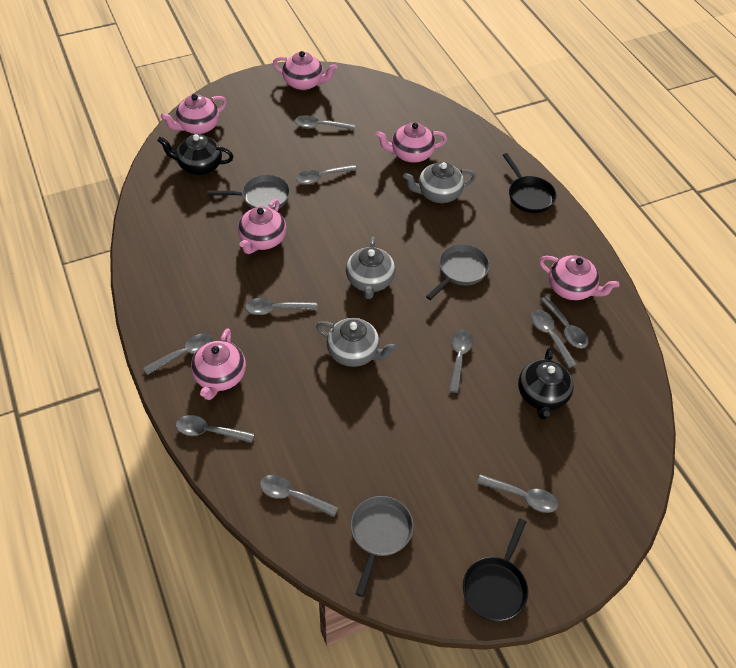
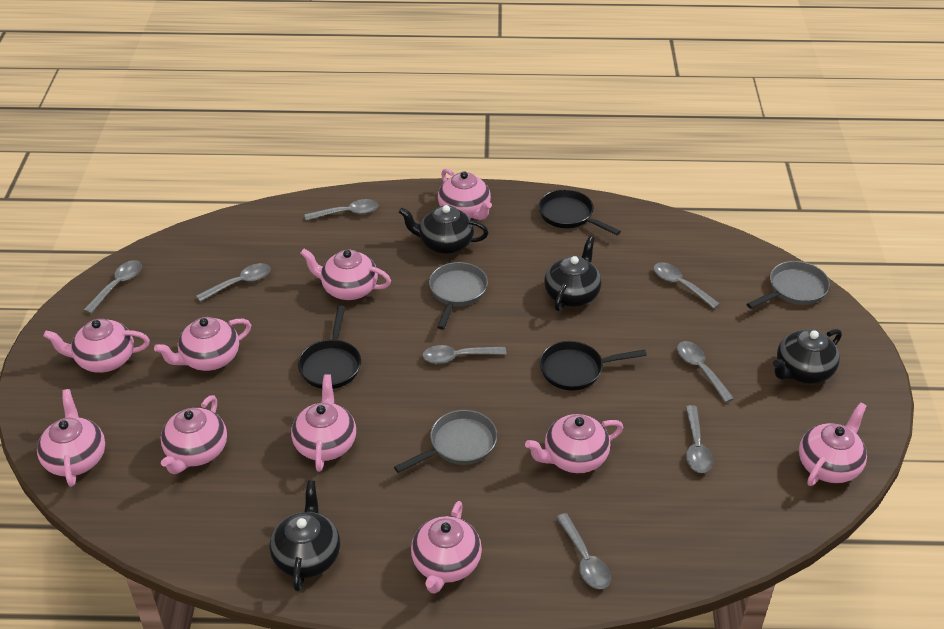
black pan: [463,519,528,622] [503,153,557,213] = 2 -> [298,306,361,389] [538,189,621,235] [539,341,647,391] = 3
black teapot: [157,134,234,175] [518,347,574,420] = 2 -> [270,481,340,592] [399,205,489,254] [544,236,602,311] [773,329,842,384] = 4
grey spoon: [144,333,214,375] [176,415,254,443] [245,298,317,315] [260,475,338,517] [295,116,355,130] [296,165,357,184] [448,330,473,393] [477,474,558,513] [531,310,577,368] [540,296,588,348] = 10 -> [84,260,142,314] [196,263,271,302] [304,199,378,221] [422,345,507,364] [556,513,611,589] [653,262,720,309] [677,341,734,403] [686,405,713,473] = 8
grey teapot: [316,318,397,367] [346,237,396,299] [403,162,476,203] = 3 -> none = 0
pink teapot: [161,94,227,134] [191,328,246,400] [238,199,286,254] [273,51,337,90] [376,122,447,163] [539,255,619,300] = 6 -> [37,389,105,487] [43,319,150,373] [154,317,251,371] [161,395,227,474] [291,374,356,472] [300,249,391,300] [411,501,482,594] [438,169,492,220] [525,414,623,473] [799,402,867,486] = 10

